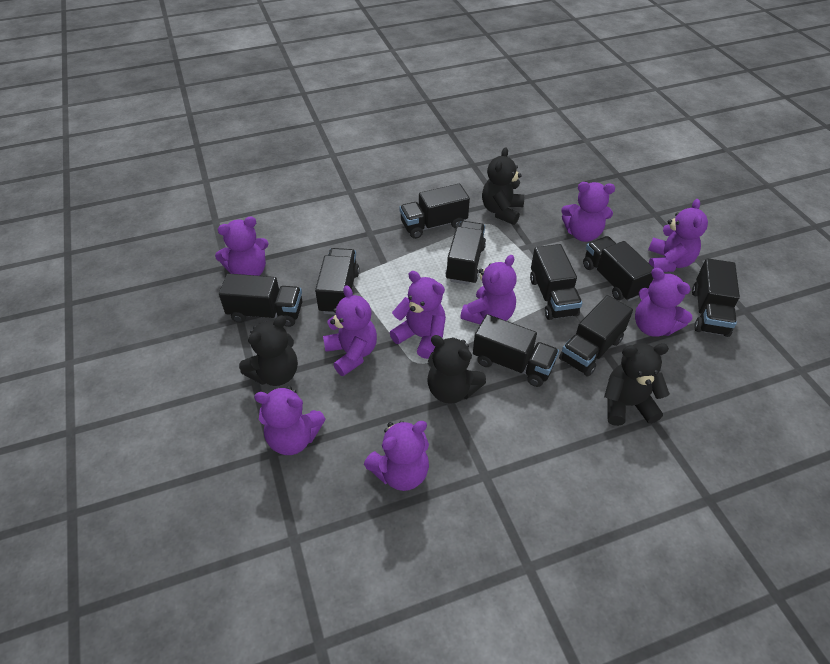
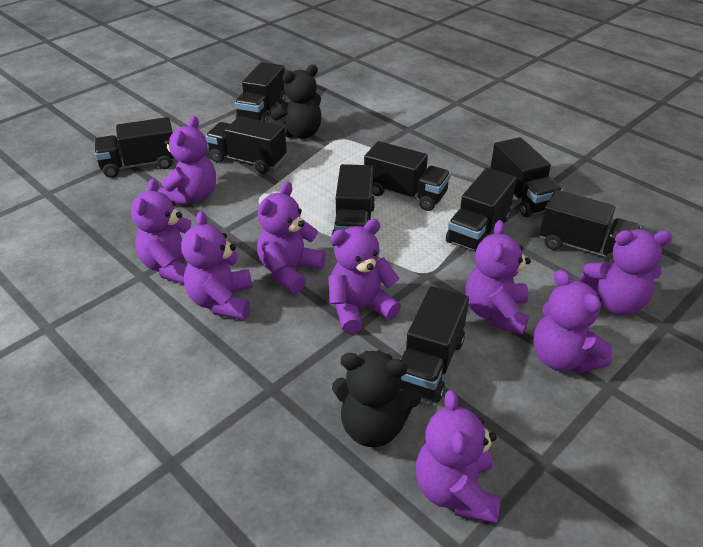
black teddy bear: [239,315,298,386] [427,335,486,404] [482,147,524,225] [604,343,670,426] = 4 -> [271,64,321,139] [332,350,421,447] = 2

